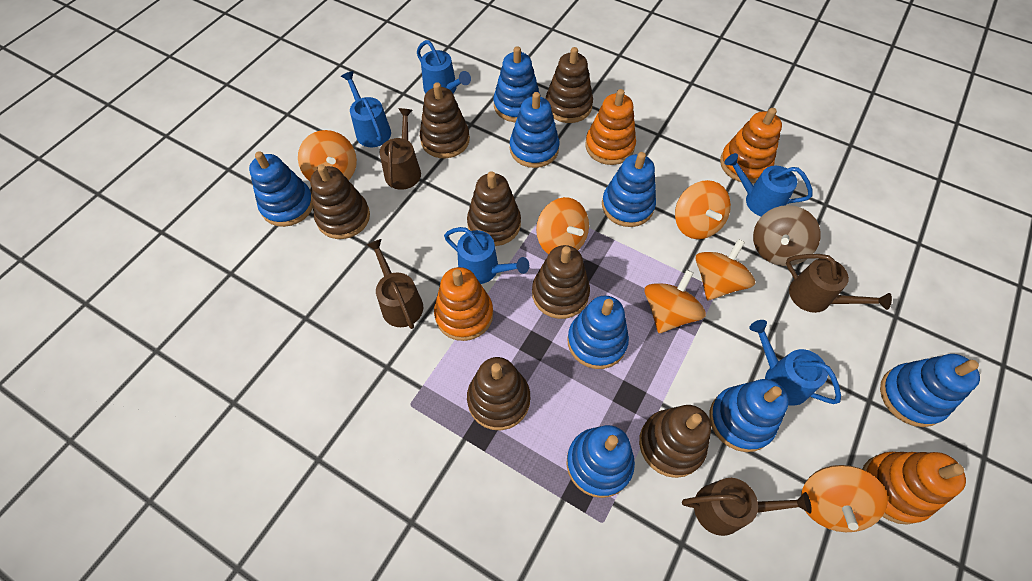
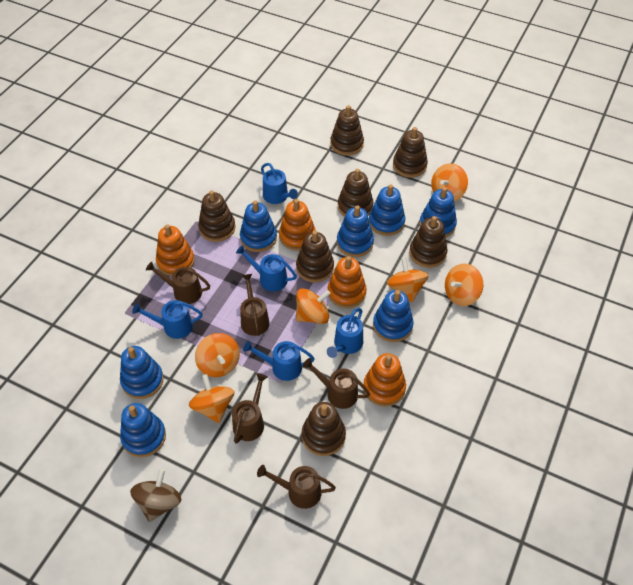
blue stacking toy: [249,151,313,227] [493,46,541,122] [510,92,559,168] [566,425,635,498] [567,295,629,369] [602,152,656,227] [709,379,789,452] [880,354,980,427] = 8 -> [120,346,164,399] [120,403,166,457] [240,200,277,252] [337,205,374,257] [369,184,405,236] [373,290,414,342] [420,187,457,237] = 7
brown watering can: [367,239,423,329] [379,108,421,190] [682,478,812,536] [786,254,892,313] = 4 -> [146,261,210,304] [232,374,267,444] [240,274,270,336] [257,465,336,509] [303,358,370,409] = 5

